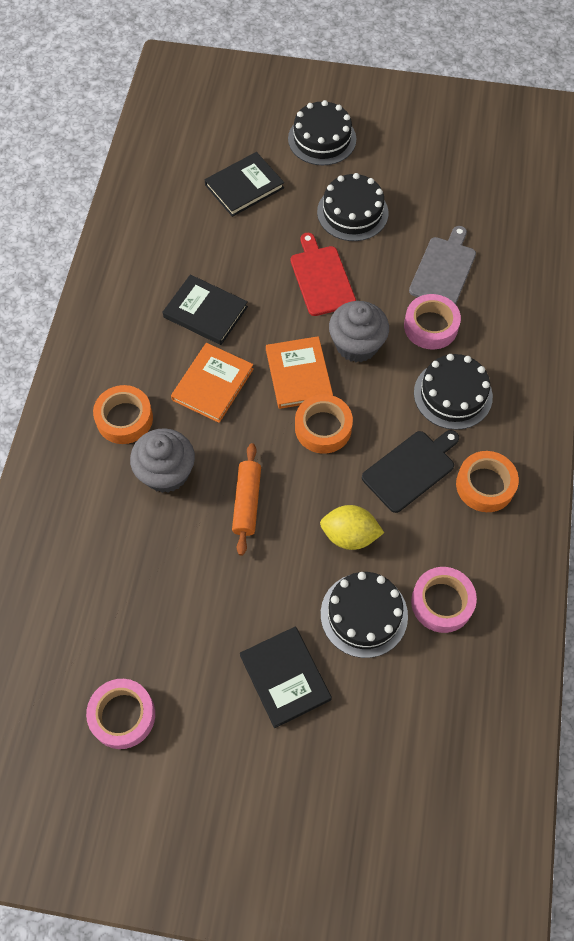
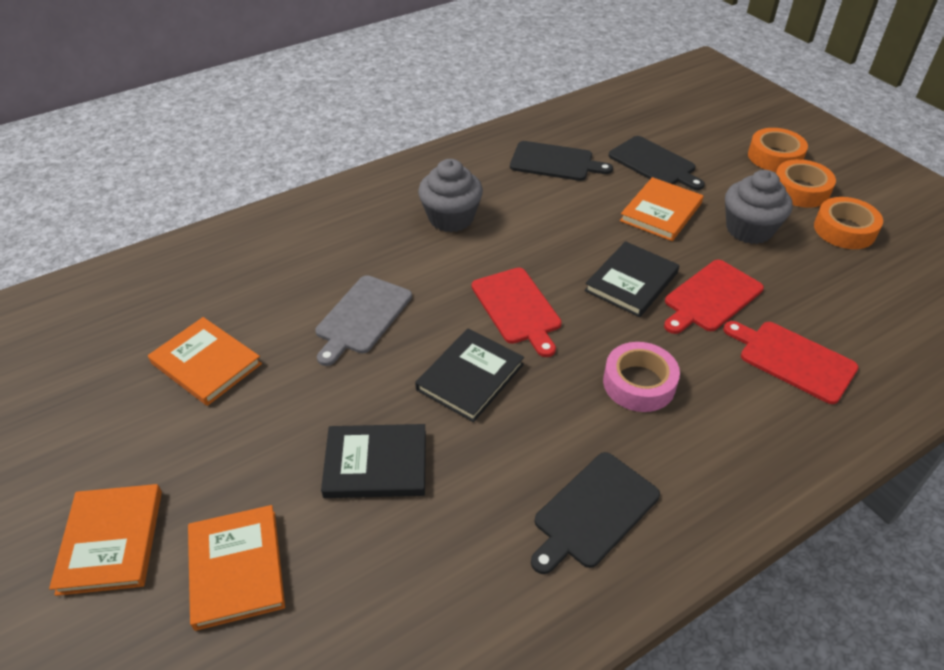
black cake: [288,100,356,165] [317,173,388,241] [321,572,408,658] [414,354,493,430] = 4 -> none = 0
black cutting board: [362,430,459,513] = 1 -> [510,141,613,181] [531,452,660,574] [609,136,705,190] = 3
orange book: [171,343,253,423] [266,336,333,409] = 2 -> [49,484,162,596] [148,317,262,406] [188,505,285,631] [620,177,703,241] = 4
orange rolling pin: [232,443,261,556] = 1 -> none = 0
pink tape: [86,679,155,749] [404,294,461,350] [411,567,477,633] = 3 -> [603,342,680,412] = 1
red cutting board: [291,233,356,316] = 1 -> [472,267,562,357] [664,260,764,334] [723,321,859,404] = 3
yellow lemon: [320,505,384,550] = 1 -> none = 0

